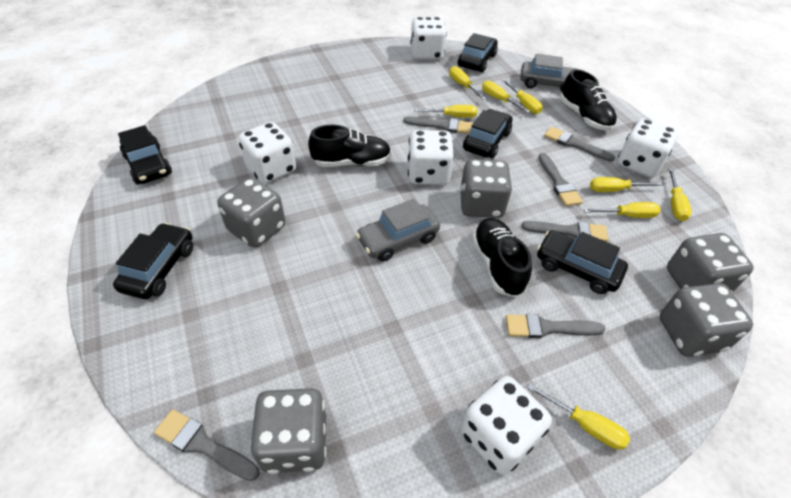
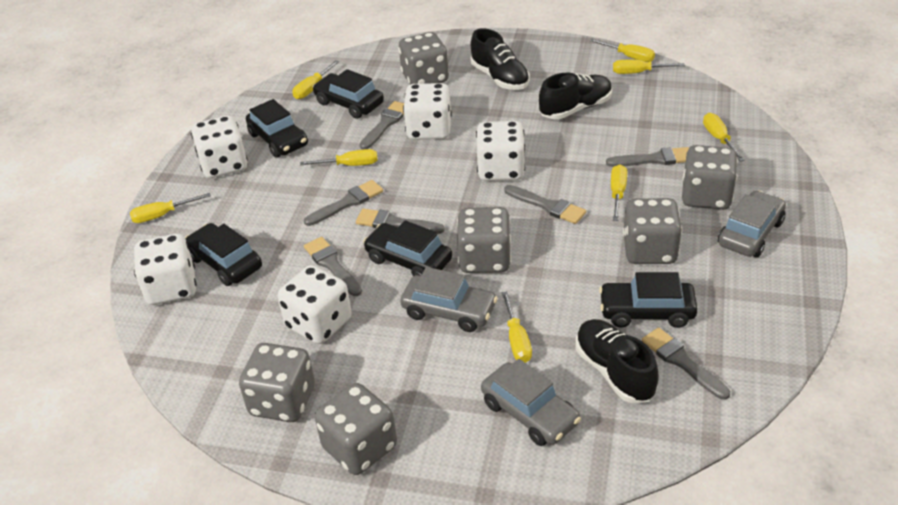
grey brush: [154,409,260,481] [403,116,473,134] [506,314,606,338] [521,221,608,242] [538,153,583,206] [544,127,615,162] = 6 -> [304,180,383,226] [304,237,362,296] [356,209,445,234] [360,101,404,149] [504,185,586,224] [606,147,689,167] [642,328,730,400] = 7
grey car: [356,199,440,261] [520,54,579,92] = 2 -> [400,267,498,332] [481,359,581,446] [718,190,786,257] = 3
grey dice: [217,178,285,247] [250,388,326,474] [460,159,512,218] [660,283,753,357] [667,233,754,293] = 5 -> [239,343,315,422] [315,383,397,475] [398,32,449,85] [457,207,511,273] [623,198,682,264] [682,145,738,210] = 6

